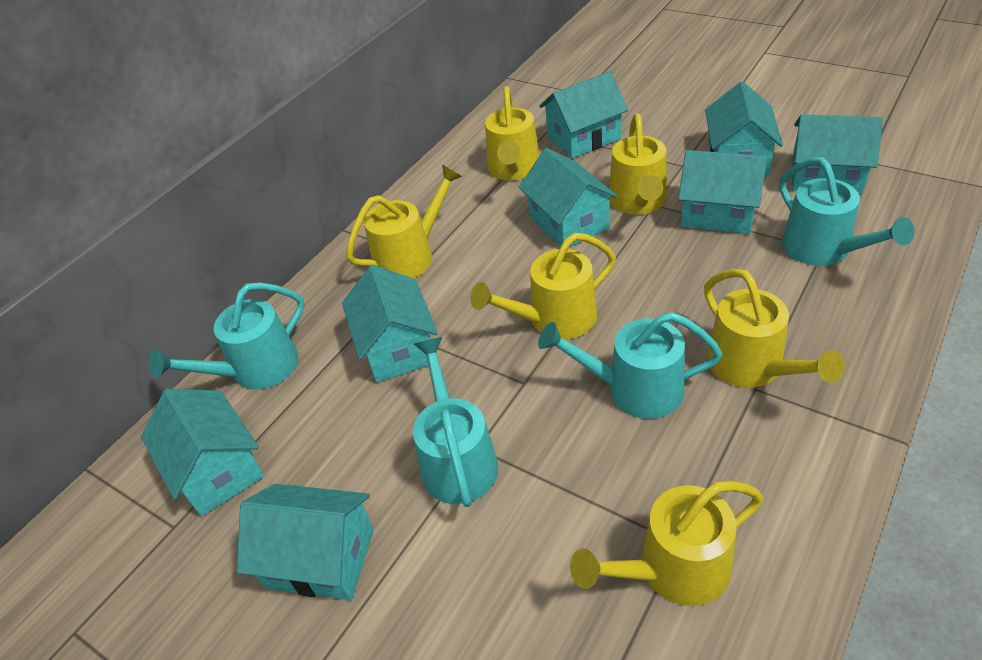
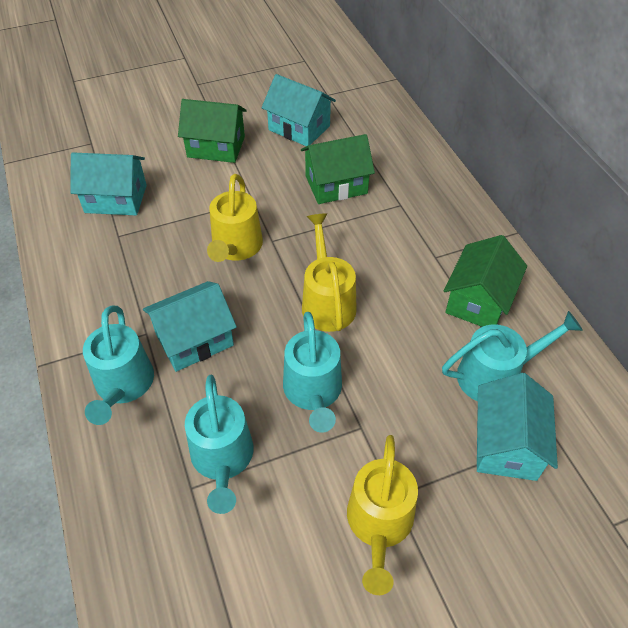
green house: none = 0 -> [178,99,247,163] [301,134,375,204] [444,235,527,327] = 3
turquoise house: [141,389,265,516] [237,484,374,600] [342,265,438,383] [519,148,618,247] [539,71,628,159] [678,150,767,234] [705,81,783,176] [792,114,883,195] = 8 -> [70,152,147,215] [143,281,237,372] [262,74,336,146] [477,373,558,481] = 4
yellow watering can: [346,164,462,279] [470,233,616,339] [485,86,540,181] [570,481,763,606] [609,113,667,215] [704,269,845,388] = 6 -> [207,174,263,262] [302,213,357,332] [347,435,418,595] = 3

